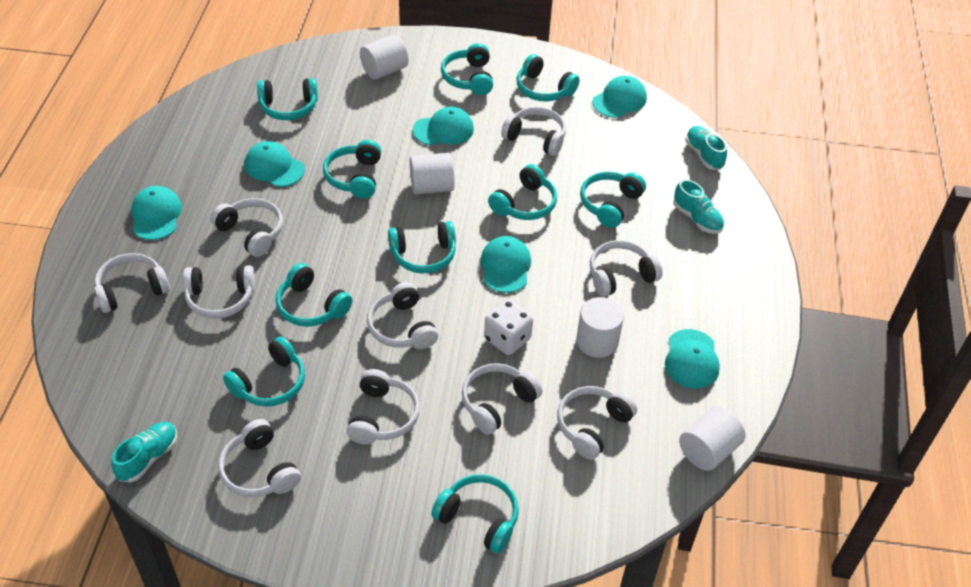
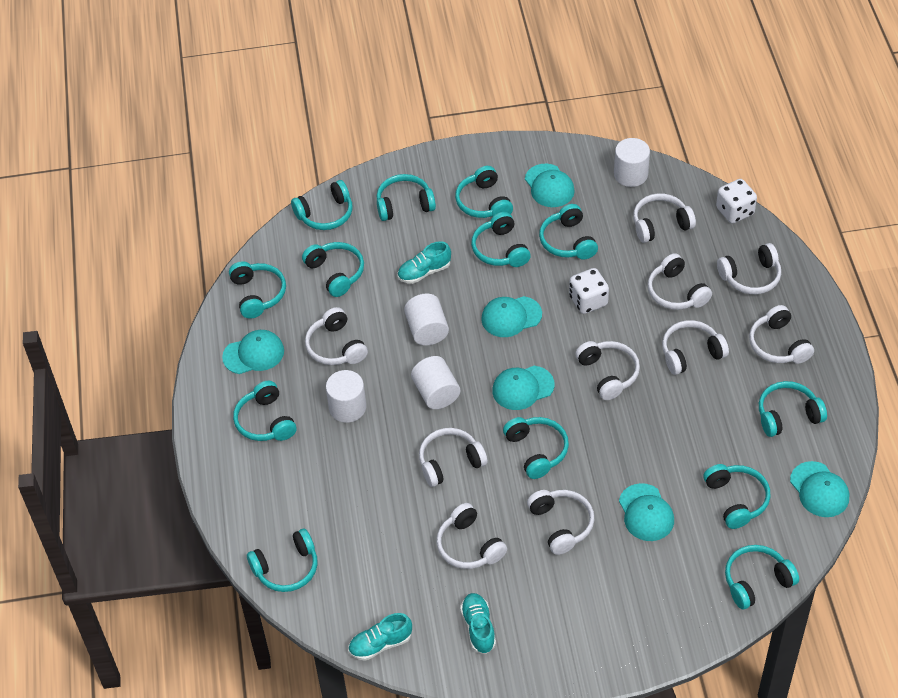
turquoise headphones: [223,336,305,407] [257,78,318,120] [276,263,352,327] [323,140,381,199] [388,221,456,273] [431,474,519,554] [441,43,493,95] [488,164,557,220] [517,54,580,101] [580,172,646,228] = 10 -> [229,261,286,319] [233,381,297,441] [247,529,317,592] [291,180,353,230] [302,242,364,297] [377,174,436,221] [455,166,513,218] [471,212,531,267] [503,417,569,479] [539,204,598,259] [703,464,770,529] [725,545,799,609] [759,381,827,437] = 13
white dice: [484,299,533,355] = 1 -> [569,268,609,314] [716,179,757,224] = 2

